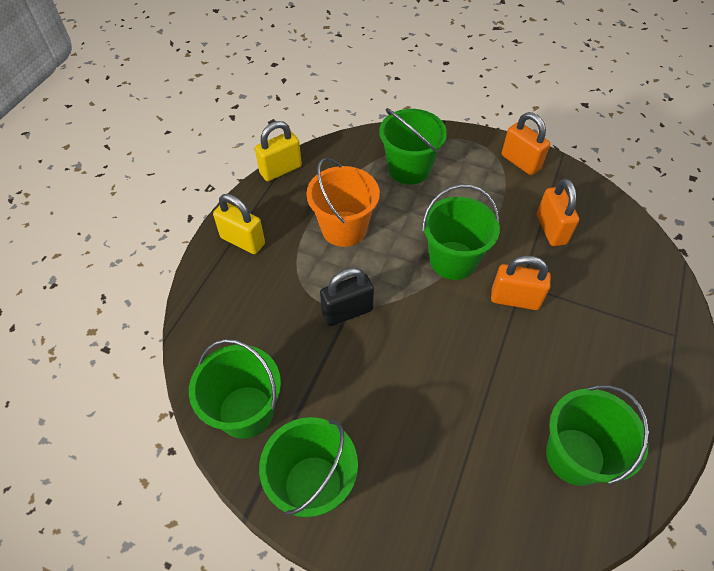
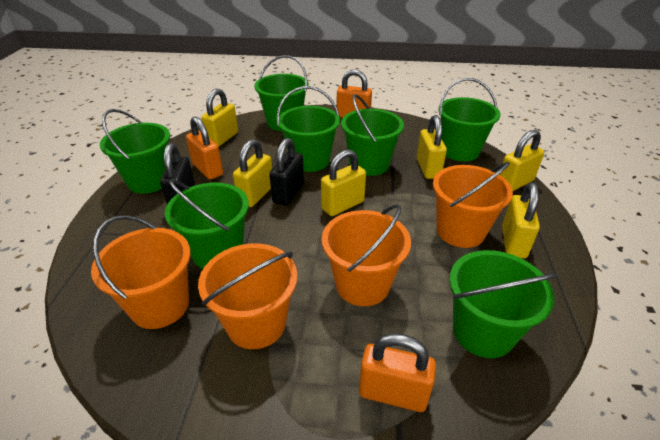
black padlock: [320,268,374,326] = 1 -> [160,143,195,204] [269,138,304,206] = 2
green bucket: [189,339,281,439] [259,417,358,517] [379,108,447,185] [422,184,500,280] [546,385,649,486] = 5 -> [100,109,170,194] [165,179,249,269] [254,55,309,131] [277,86,340,172] [341,94,404,176] [438,78,500,161] [449,250,557,358] = 7
orange bucket: [306,158,380,247] = 1 -> [91,215,191,329] [198,243,297,349] [322,204,411,306] [433,162,513,248] = 4
yellow padlock: [213,194,265,254] [255,121,302,181] = 2 -> [201,88,238,147] [233,139,272,207] [321,150,366,216] [417,115,447,179] [499,129,544,191] [502,182,540,259] = 6

